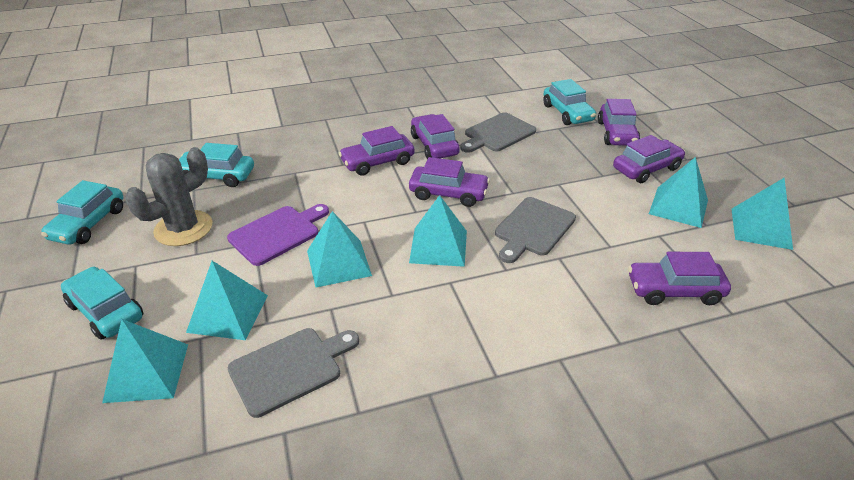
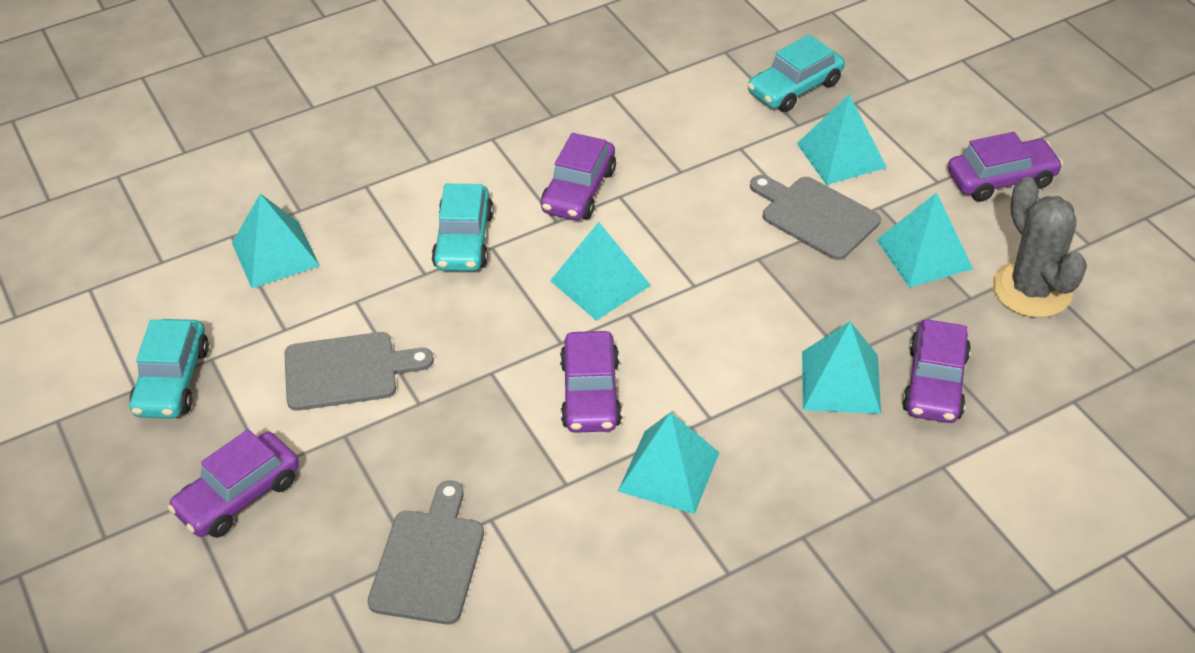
purple car: [338,126,415,176] [409,157,490,207] [411,114,460,159] [598,99,640,146] [613,135,685,183] [628,252,731,305] = 6 -> [168,429,299,538] [541,133,616,220] [560,331,622,433] [902,319,971,423] [948,132,1063,202] = 5
purple cutting board: [227,204,329,266] = 1 -> none = 0
turquoise car: [41,180,123,245] [61,267,143,340] [179,143,254,187] [543,79,596,125] = 4 -> [129,319,209,418] [432,184,494,271] [747,34,845,112] = 3

